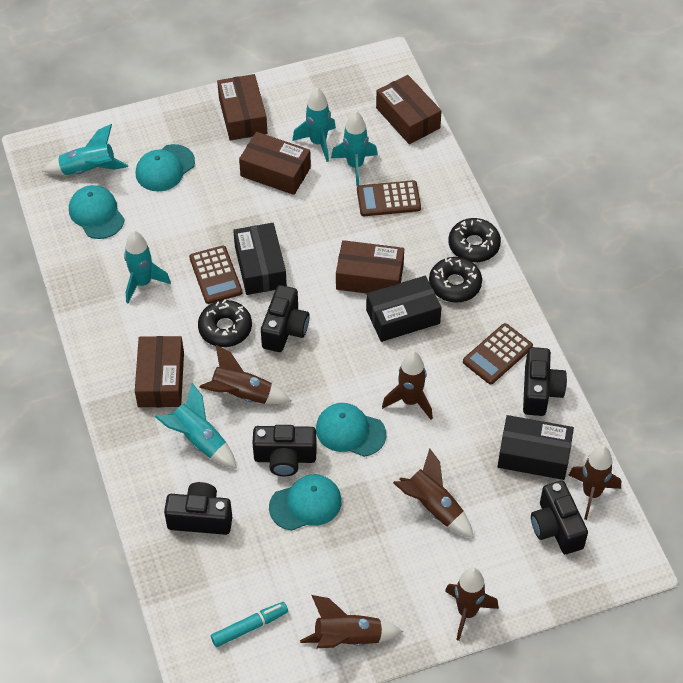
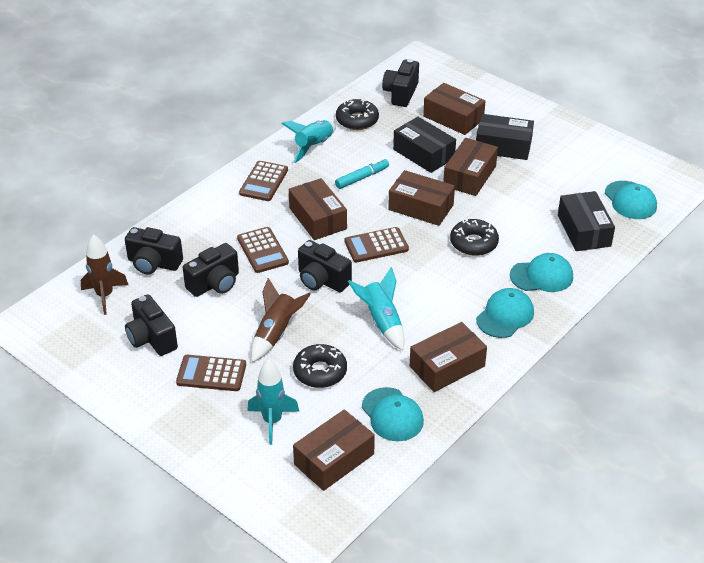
brown box: [135,336,184,407] [217,74,267,141] [239,132,311,195] [336,240,404,293] [376,75,442,144] = 5 -> [289,178,347,240] [293,409,375,491] [388,170,455,226] [410,322,487,392] [423,83,486,135] [443,138,498,196] = 6
brown calculator: [189,246,242,304] [357,180,421,216] [463,323,533,384] = 3 -> [176,355,246,391] [237,227,289,273] [239,161,288,201] [344,227,409,262] = 4
brown rocket: [199,345,291,404] [300,595,403,648] [382,351,433,419] [393,448,474,538] [445,567,499,641] [569,446,621,520] = 6 -> [81,234,128,315] [251,278,311,362] = 2
turquoise rocket: [43,124,128,175] [124,231,171,303] [155,383,237,469] [292,88,336,162] [331,111,378,187] = 5 -> [247,359,299,445] [282,120,336,163] [348,267,405,351] = 3

